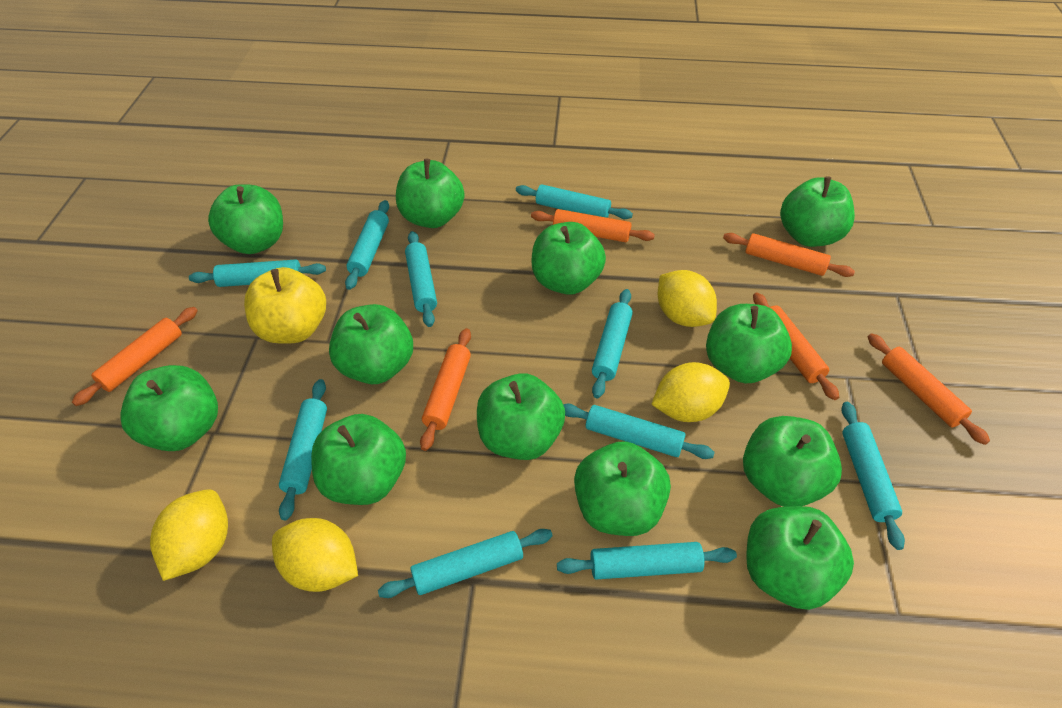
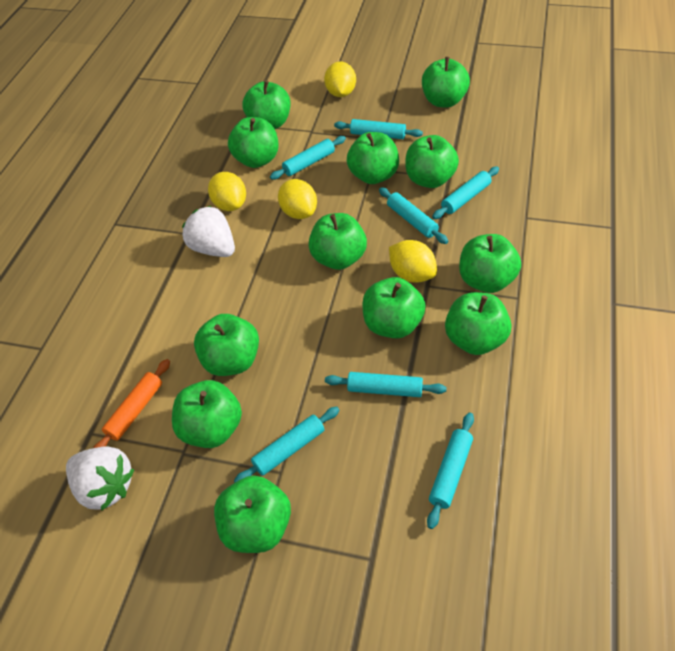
orange rolling pin: [72,307,198,406] [420,328,471,451] [531,209,655,242] [723,233,855,277] [753,293,839,400] [868,333,990,445] = 6 -> [93,359,170,448] = 1
turquoise rolling pin: [189,260,326,287] [279,379,327,520] [345,200,389,290] [378,529,553,598] [405,231,437,327] [516,185,633,219] [557,542,737,580] [563,403,715,459] [592,289,633,399] [841,402,905,550] = 10 -> [234,407,339,482] [270,136,346,180] [325,372,446,397] [334,119,423,139] [379,187,448,244] [427,413,474,529] [432,166,499,219] = 7
white strawberry: none = 0 -> [66,446,134,511] [182,206,235,257] = 2
yellow apple: [244,267,326,344] = 1 -> none = 0

